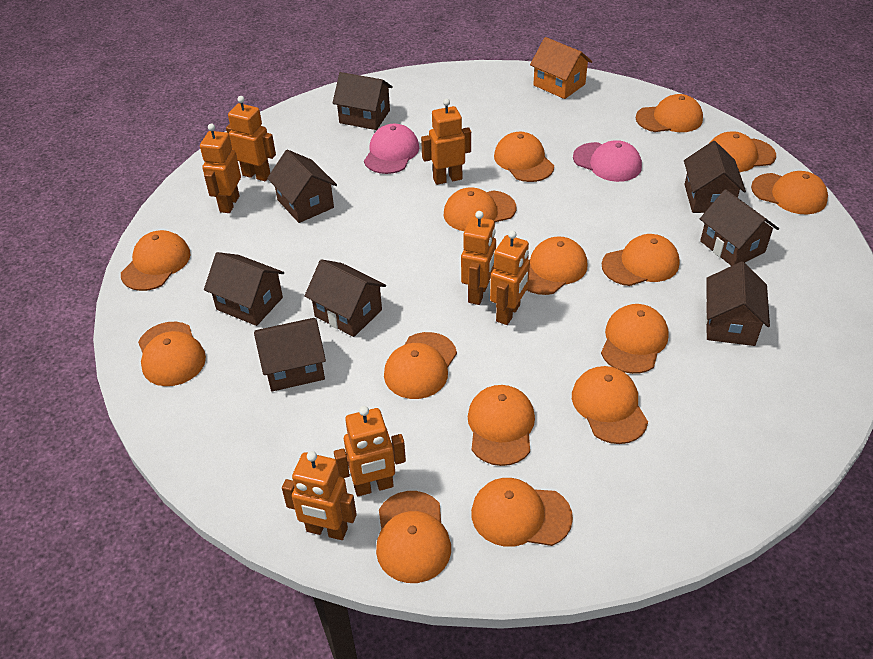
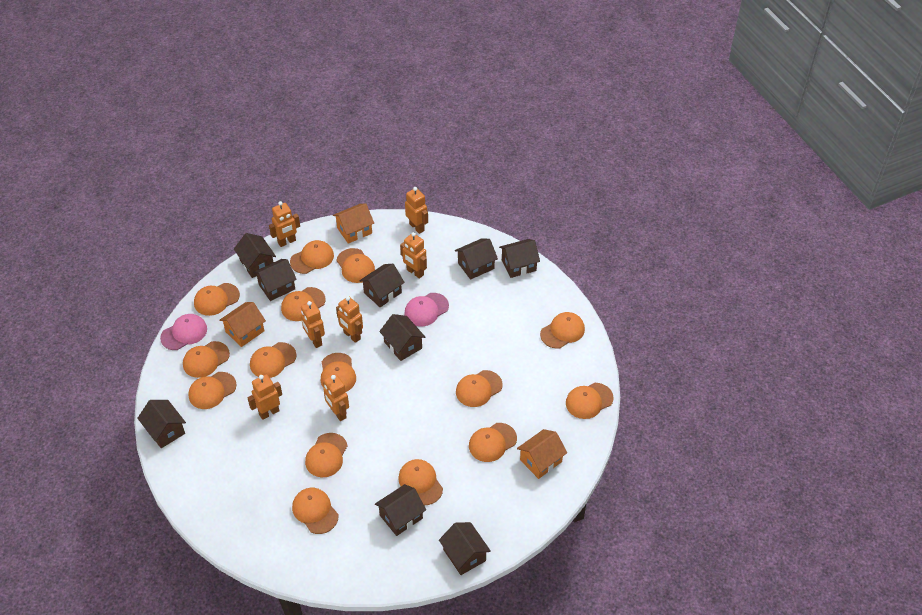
brown house: [204,252,284,326] [254,318,326,392] [267,150,337,223] [304,259,386,337] [333,72,393,130] [684,141,746,213] [700,189,779,266] [705,261,770,346] = 8 -> [137,400,186,448] [234,233,276,278] [253,259,297,301] [359,264,405,307] [375,484,426,536] [379,314,426,361] [439,522,491,575] [455,238,498,280] [499,239,540,278] = 9
orange house: [530,37,592,99] = 1 -> [219,302,266,347] [333,204,374,244] [517,429,567,479] = 3

